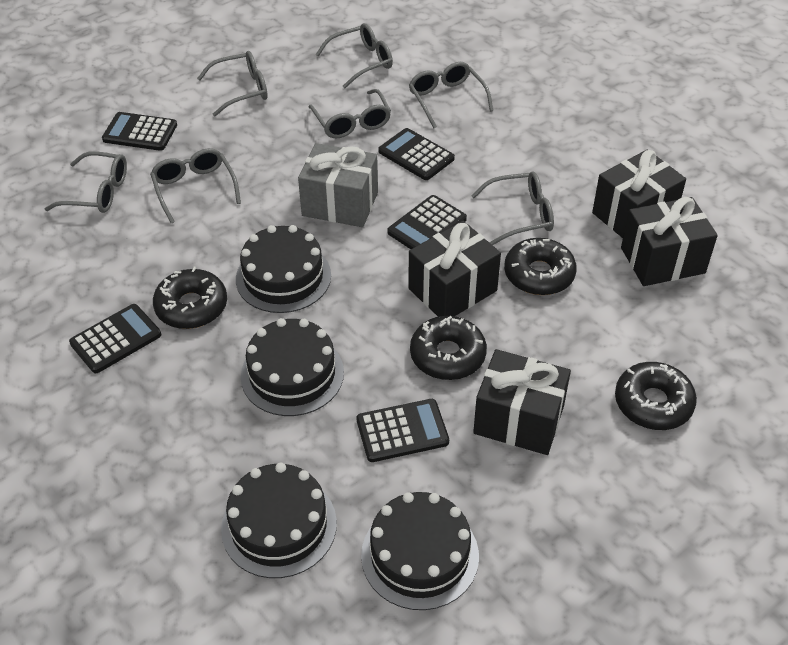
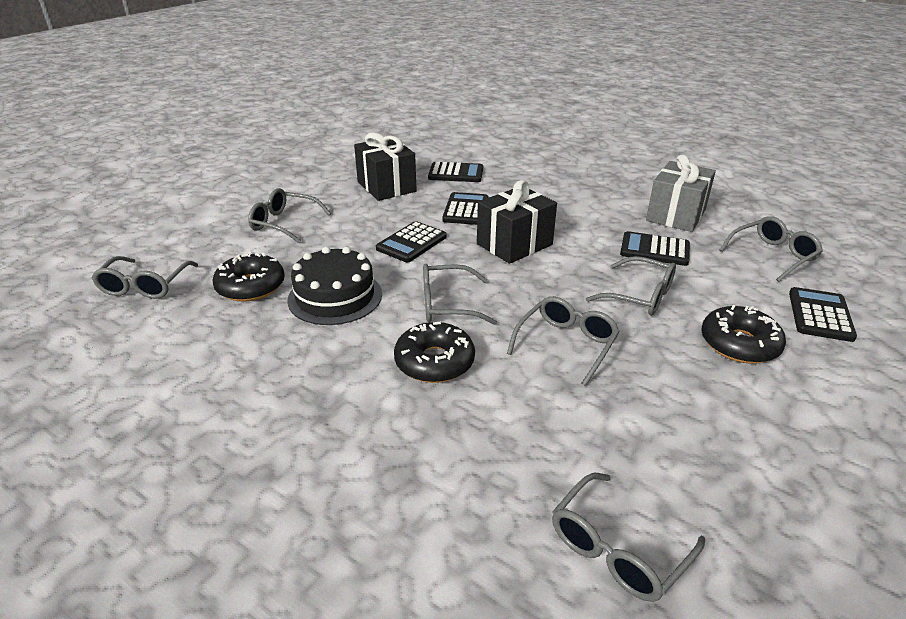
black cake: [221,463,337,578] [236,225,331,313] [241,318,344,416] [361,492,479,610] = 4 -> [287,247,382,325] = 1
black donut: [153,267,227,329] [410,316,487,380] [504,238,577,295] [615,362,697,430] = 4 -> [213,252,285,302] [394,321,475,383] [701,305,786,364] = 3
black gift: [408,221,501,317] [473,349,571,455] [592,149,686,238] [621,197,718,286] = 4 -> [354,133,417,201] [477,180,557,264] = 2

